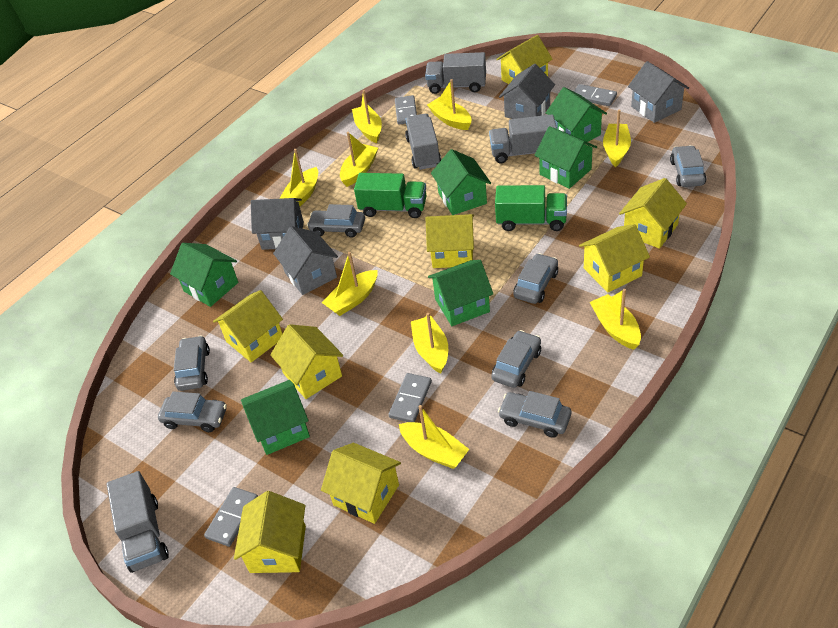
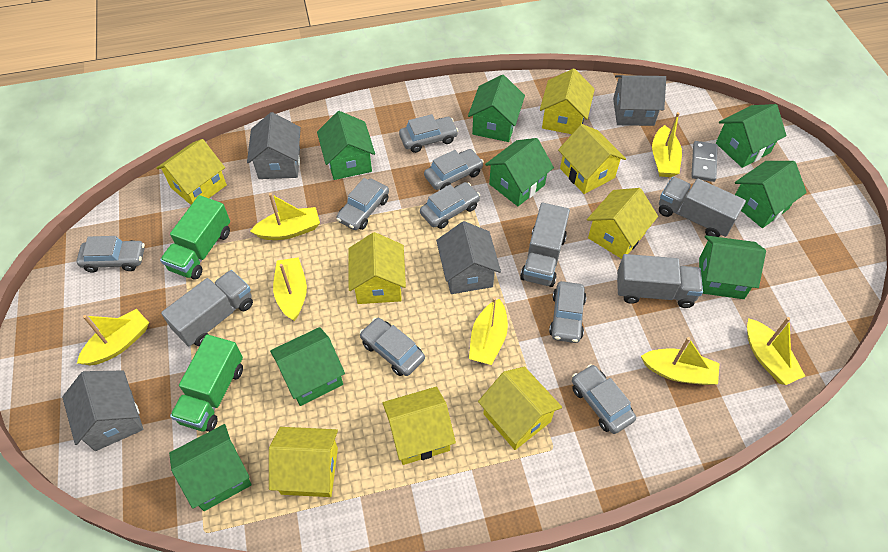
green house: [170,243,238,307] [241,380,310,455] [428,260,493,326] [431,149,491,215] [534,126,597,189] [546,87,607,142] = 6 -> [169,424,252,511] [270,327,345,406] [317,111,375,180] [468,75,525,142] [485,138,554,206] [699,235,766,299] [716,104,787,168] [735,161,807,228] = 8
grey car: [158,391,227,432] [174,335,210,391] [307,204,365,238] [491,330,541,388] [498,391,571,438] [513,253,558,304] [670,145,706,187] = 7 -> [77,236,145,273] [336,178,389,230] [360,318,425,376] [399,114,458,153] [420,182,480,229] [424,149,484,190] [549,281,586,343] [572,364,636,434] = 8
grey domino: [204,487,258,547] [388,373,432,422] [395,95,417,125] [574,84,617,106] = 4 -> [691,141,718,182] = 1
yellow boat: [279,149,318,206] [322,252,378,316] [340,132,378,187] [352,90,382,143] [399,405,469,469] [411,313,448,374] [427,79,471,130] [590,289,641,350] [603,109,631,167] = 9 -> [77,309,149,365] [250,193,320,240] [273,257,307,321] [469,297,508,365] [641,337,720,385] [652,112,682,177] [747,317,805,385] = 7

